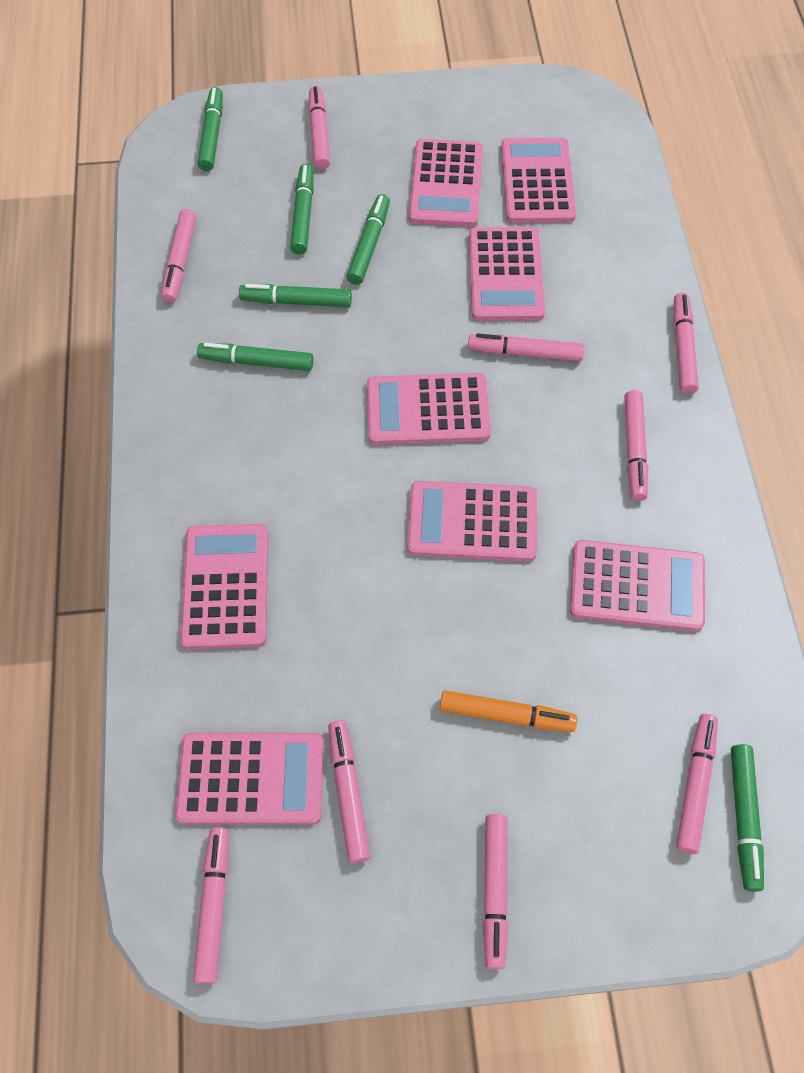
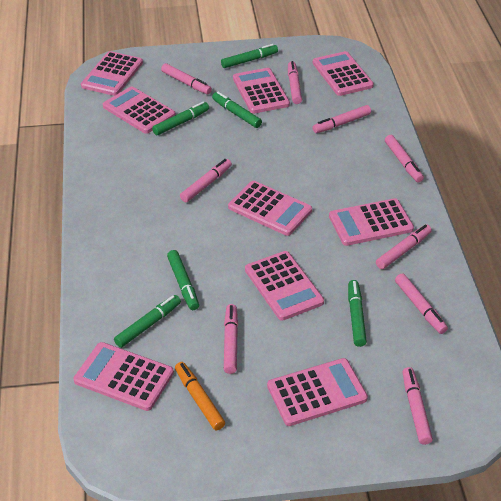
pink calculator: [175,733,324,825] [180,524,268,649] [367,373,491,445] [407,481,537,562] [409,139,483,227] [469,227,545,321] [501,137,576,223] [570,540,705,631] = 8 -> [74,342,174,411] [81,51,143,96] [103,86,175,134] [228,181,312,236] [233,68,290,114] [245,251,324,321] [267,358,368,426] [313,51,374,96] [329,198,414,246] = 9

